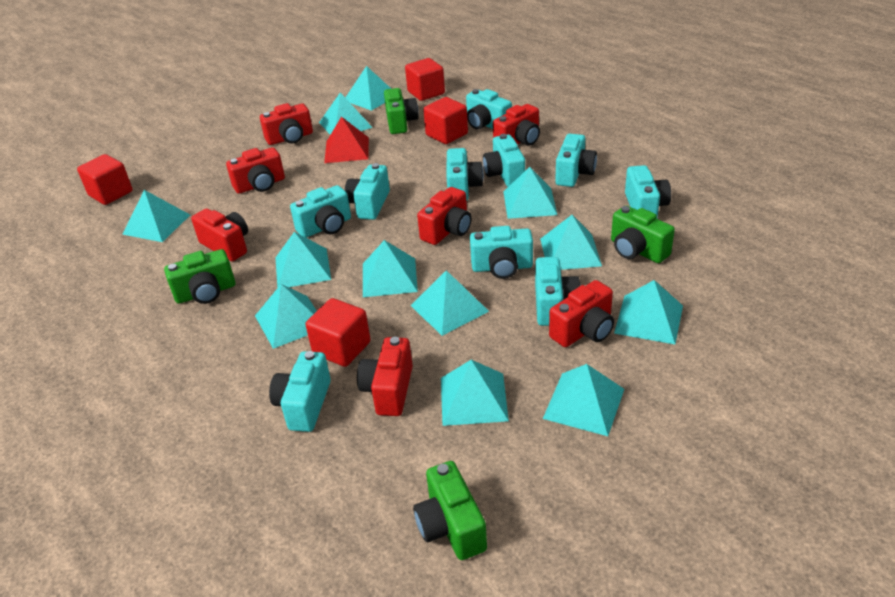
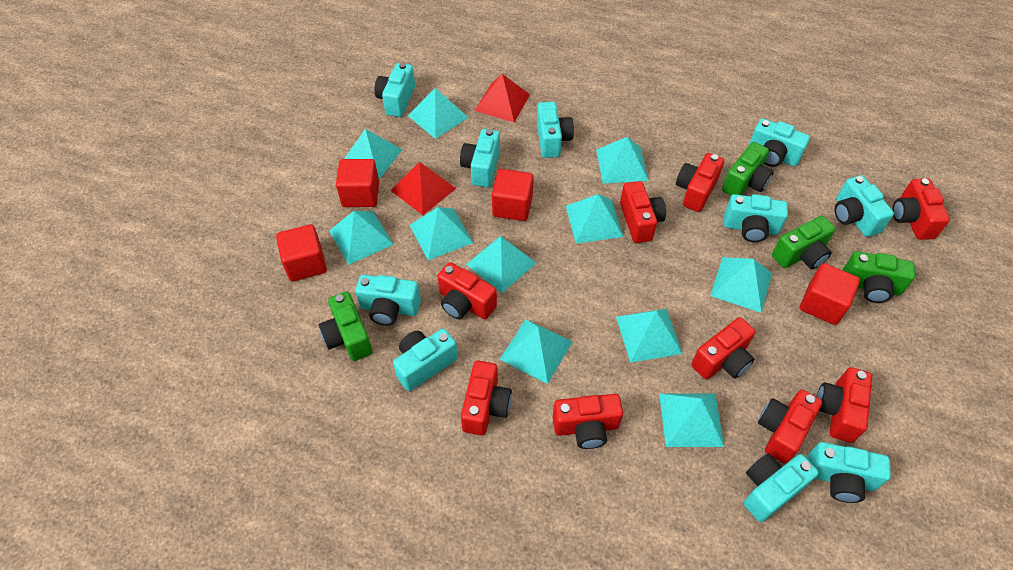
red camera: [191,208,248,261] [226,147,285,194] [260,103,313,145] [357,337,413,416] [417,187,472,245] [493,104,540,146] [549,280,614,347] = 7 -> [437,262,497,320] [461,361,512,436] [553,394,623,449] [620,181,666,243] [676,153,724,212] [691,317,756,379] [758,390,822,464] [816,367,872,443] [892,178,950,240] = 9
red pyramid: [324,117,369,163] = 1 -> [391,162,457,215] [475,74,530,122] = 2
turquoise pyramid: [122,190,190,242] [255,284,317,349] [275,232,331,288] [319,92,373,135] [345,66,391,111] [363,240,418,297] [411,270,489,336] [441,360,509,426] [503,167,557,219] [540,215,602,270] [543,364,624,436] [614,280,683,344] = 12 -> [329,211,394,265] [344,129,402,179] [408,88,469,139] [410,207,473,260] [466,235,536,293] [500,319,573,384] [566,194,624,243] [596,137,649,184] [616,309,683,363] [659,394,724,447] [710,257,772,313] = 11

